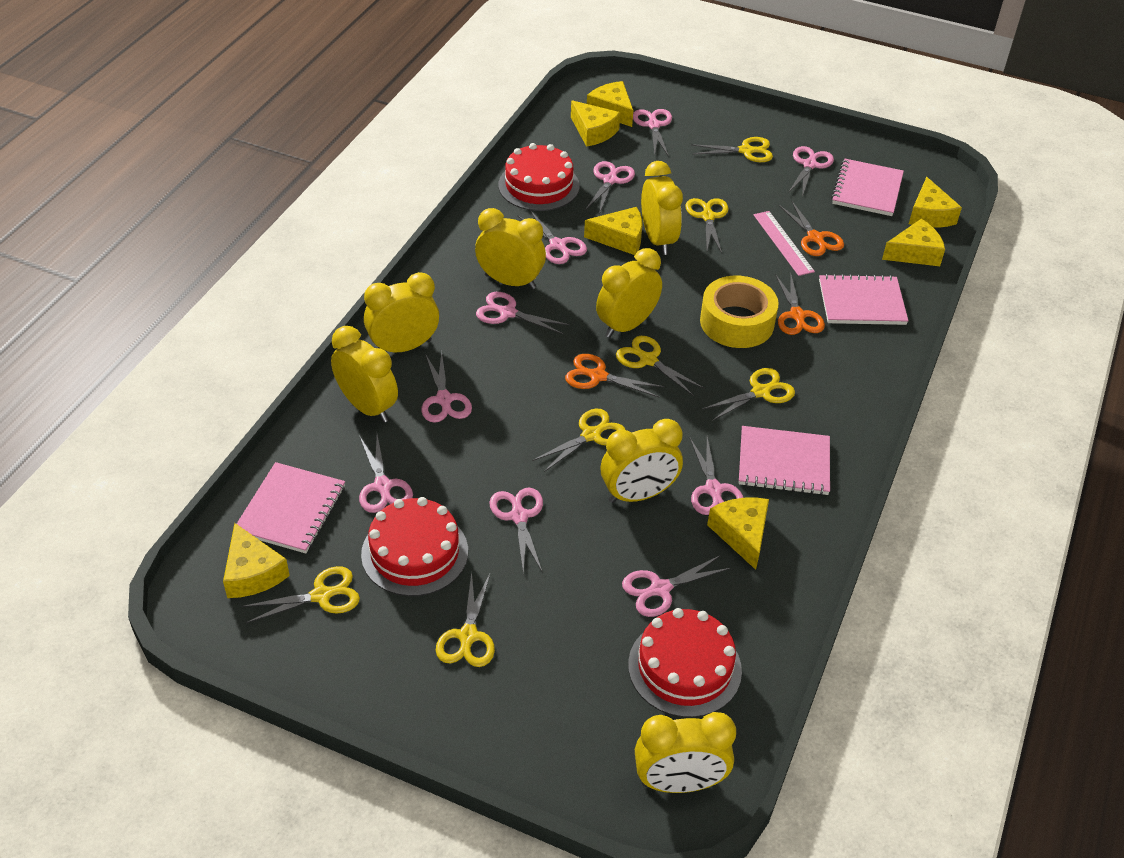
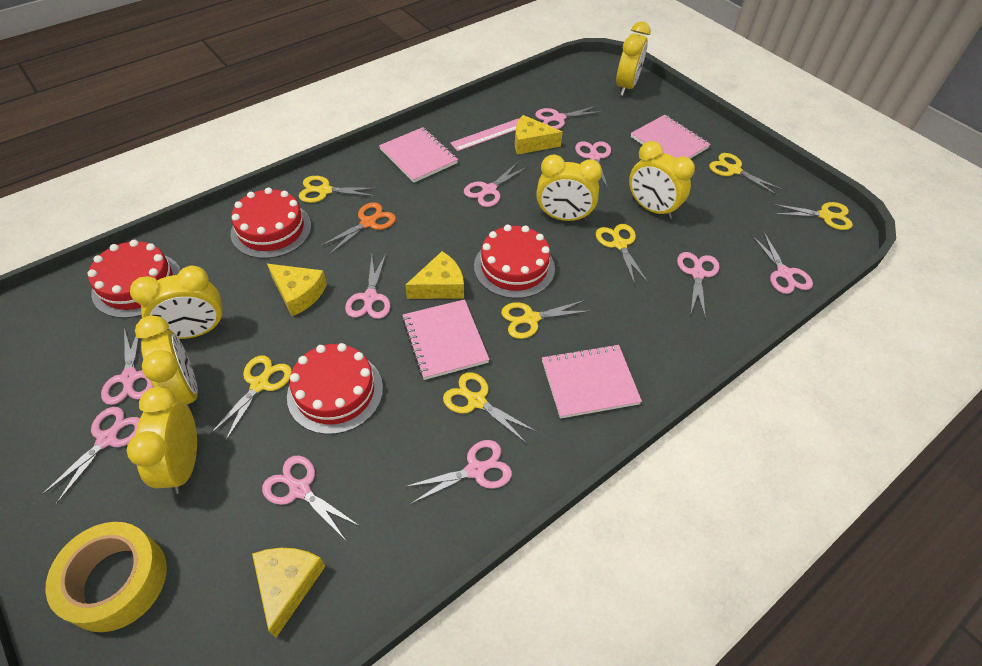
orange scissors: [565,354,664,398] [775,272,825,335] [779,200,844,256] = 3 -> [320,202,396,254] = 1
red cake: [361,497,468,596] [498,143,580,211] [628,608,742,718] = 3 -> [88,240,181,318] [230,188,311,259] [287,343,383,434] [474,225,555,299] = 4
yellow cheese: [223,523,290,598] [571,100,620,147] [584,207,642,255] [587,81,633,127] [707,498,769,570] [882,219,945,266] [909,177,962,228] = 7 -> [252,548,325,638] [267,264,327,316] [405,251,464,299] [515,115,563,155] = 4
yellow clock: [331,326,398,423] [364,272,439,352] [475,208,546,289] [596,248,662,338] [601,419,683,503] [635,712,736,793] [641,161,683,255] = 7 -> [127,387,197,494] [130,266,224,339] [135,315,198,412] [536,154,602,221] [616,22,651,96] [629,141,695,219] = 6

